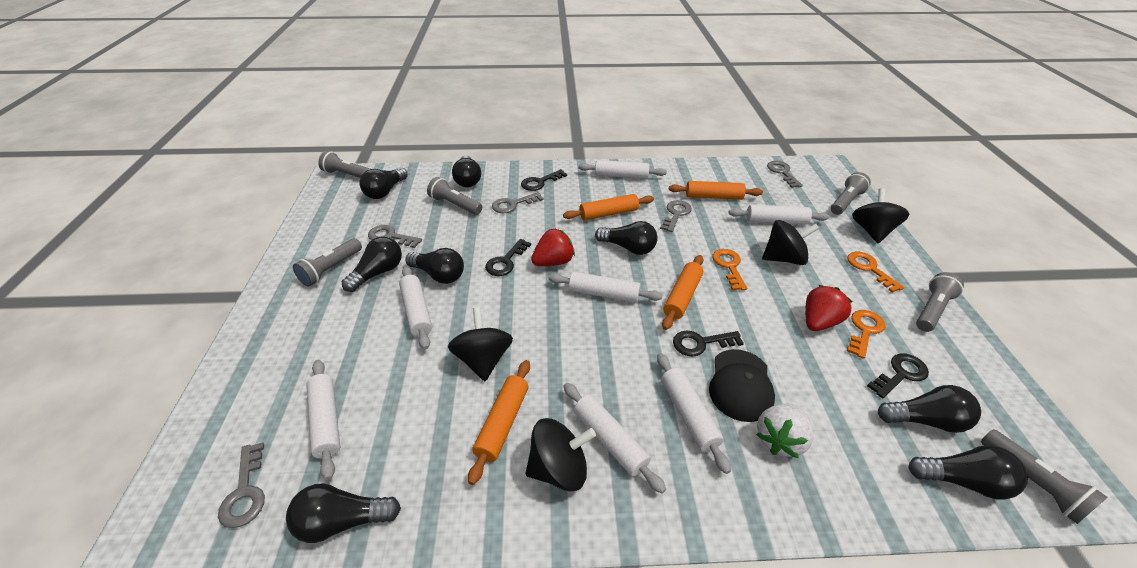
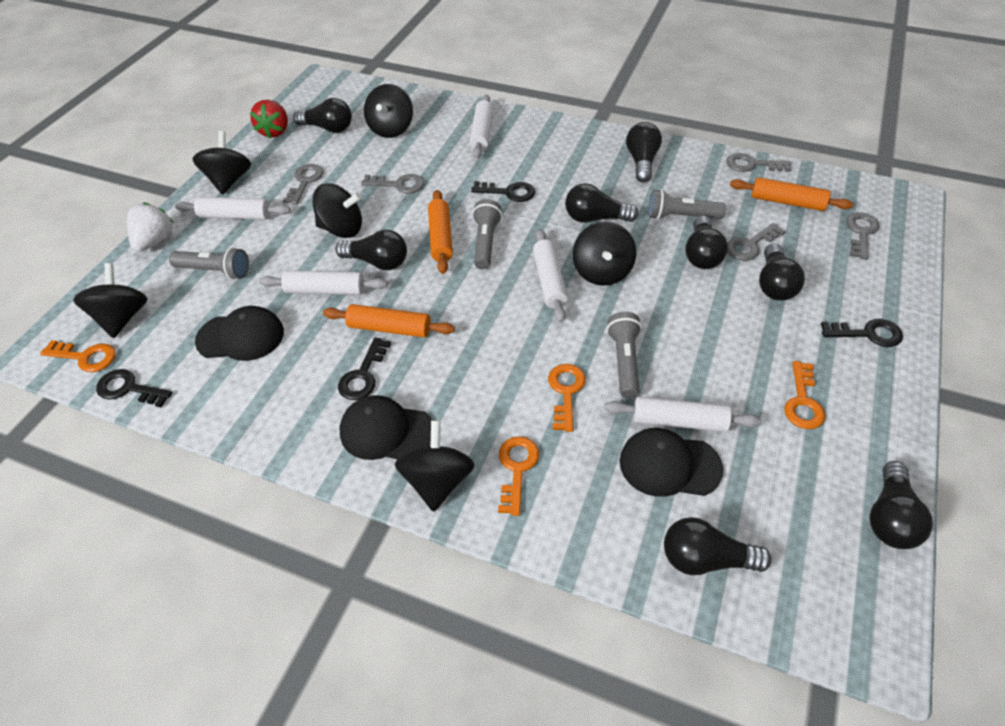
black cap: [709,349,775,422] = 1 -> [195,306,284,361] [340,395,432,460] [620,428,723,497] = 3
black spinning top: [448,307,513,381] [525,418,596,491] [762,220,819,265] [852,188,910,243] = 4 -> [73,263,148,338] [193,131,251,195] [312,183,362,238] [364,84,413,138] [395,420,475,512] [573,221,636,286] = 6
grey flashlight: [293,238,362,287] [318,151,370,178] [427,177,482,215] [831,172,871,215] [916,272,964,332] [981,429,1108,524] = 6 -> [169,247,249,279] [472,199,502,269] [607,312,642,398] [648,189,726,220] = 4
orange key: [713,249,747,290] [847,252,904,293] [847,310,886,359] = 3 -> [40,340,116,372] [498,436,539,516] [548,364,586,432] [784,361,825,429] = 4
orange rolling pin: [468,360,530,485] [563,194,654,221] [662,255,703,330] [669,181,763,200] = 4 -> [323,304,455,338] [428,190,453,274] [730,177,853,211] = 3
red strawberry: [531,228,575,266] [805,285,852,331] = 2 -> [250,100,288,138] = 1
white rolling pin: [306,360,340,480] [399,266,432,350] [548,272,662,303] [564,383,666,493] [578,160,667,179] [657,353,731,474] [729,205,830,224] = 7 -> [175,197,290,220] [259,270,388,295] [469,95,493,159] [533,229,568,323] [605,397,761,432] = 5

